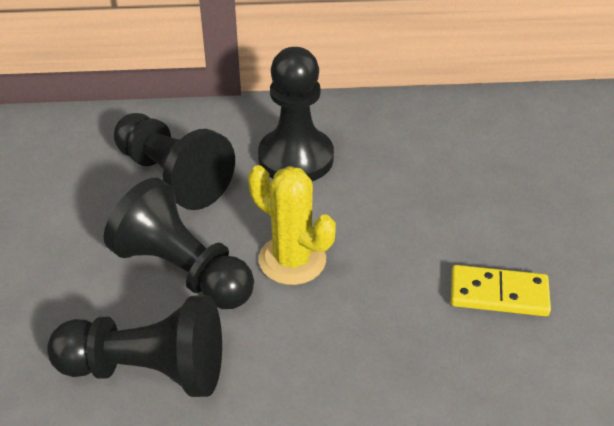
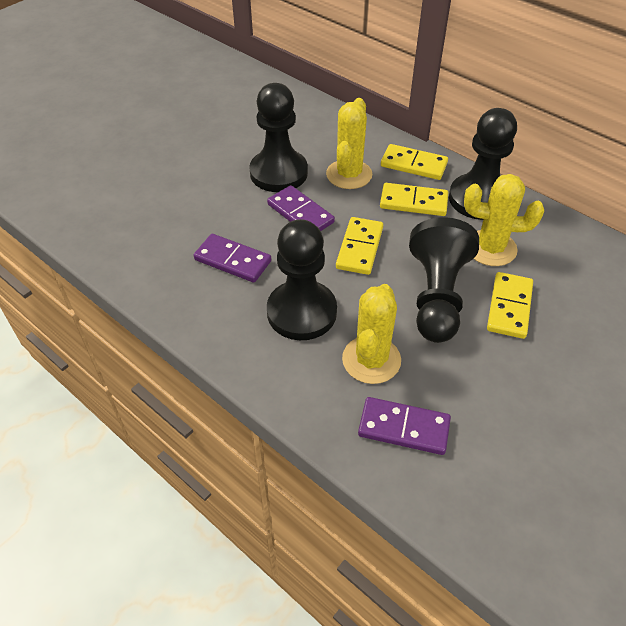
purple domino: none = 0 -> [194,234,271,283] [267,185,335,231] [358,397,451,455] = 3
yellow cactus: [248,165,336,285] = 1 -> [326,98,372,189] [342,284,401,384] [464,174,544,266] = 3
yellow domino: [451,265,551,316] = 1 -> [336,217,383,275] [380,183,448,216] [381,144,448,180] [487,272,533,339] = 4

